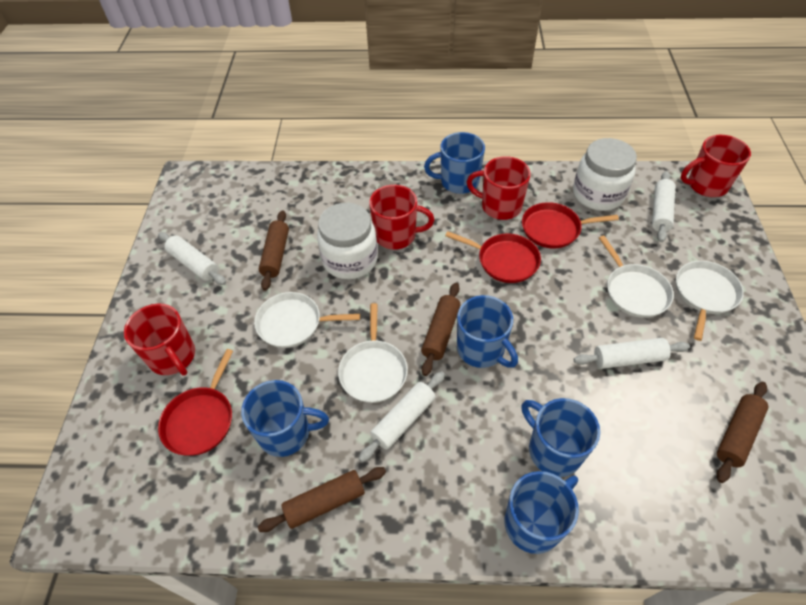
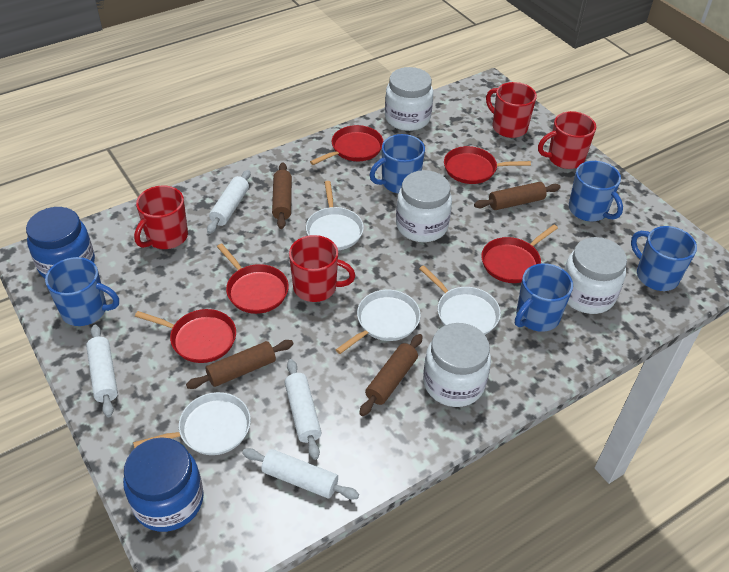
blue jar: none = 0 -> [26,207,95,278] [123,437,204,532] = 2
red pan: [158,349,233,456] [445,231,541,283] [522,202,619,248] = 3 -> [135,309,236,363] [217,243,289,314] [310,125,384,165] [444,146,531,184] [481,225,558,283] = 5
white jar: [317,203,378,279] [573,138,637,211] = 2 -> [385,67,433,131] [396,170,452,242] [423,323,491,407] [564,237,627,314] = 4

